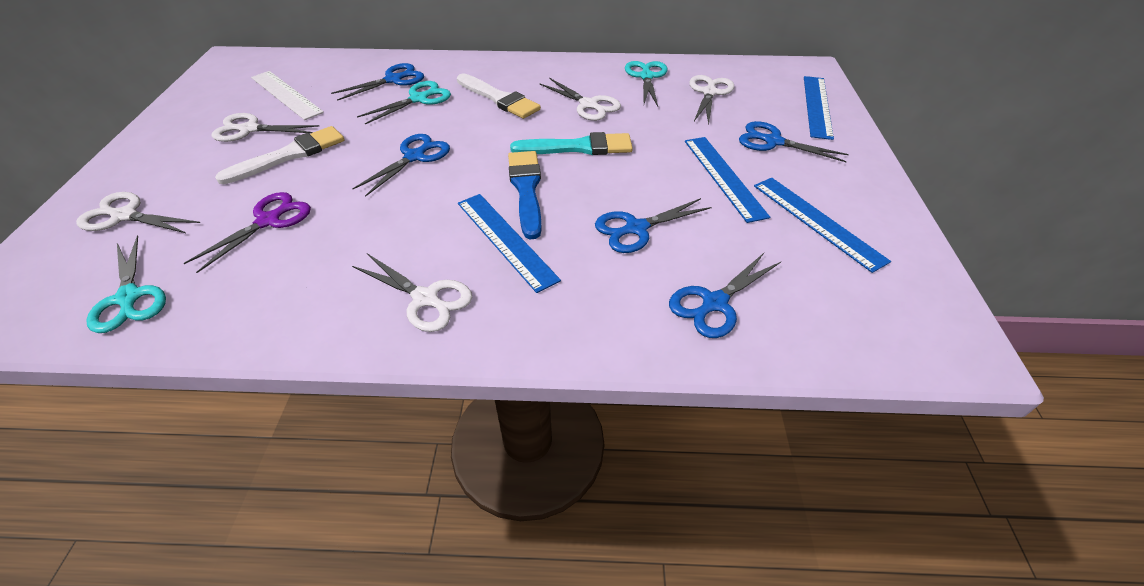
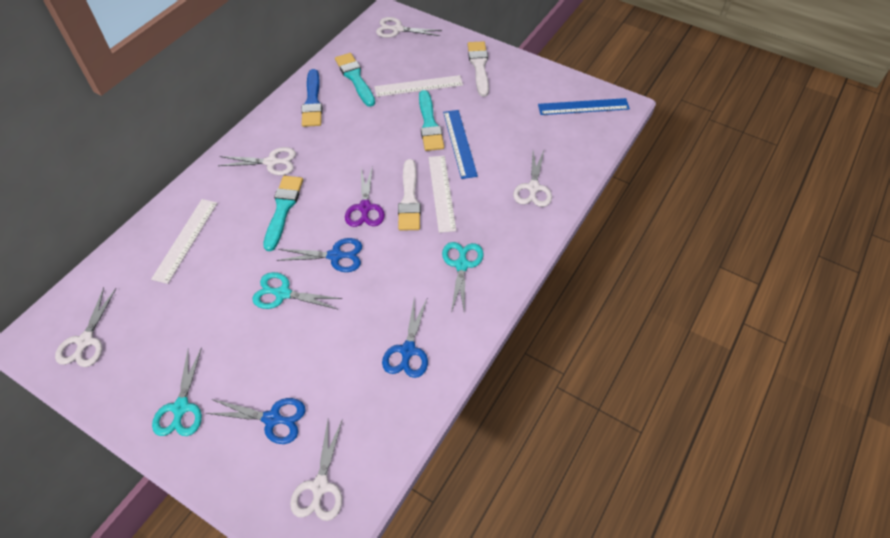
blue ruler: [458,194,561,293] [685,137,770,223] [754,178,891,273] [804,76,834,140] = 4 -> [443,110,478,179] [538,98,630,115] = 2
blue scissors: [331,63,424,101] [352,134,450,197] [595,198,712,253] [669,253,781,338] [739,121,849,162] = 5 -> [206,398,306,444] [277,238,362,272] [382,299,428,378] = 3
turquoise brush: [510,132,633,155] = 1 -> [263,176,303,251] [335,53,375,107] [419,90,444,151] = 3
white ruler: [251,71,324,120] = 1 -> [151,199,218,284] [374,75,463,97] [428,156,457,233] = 3

